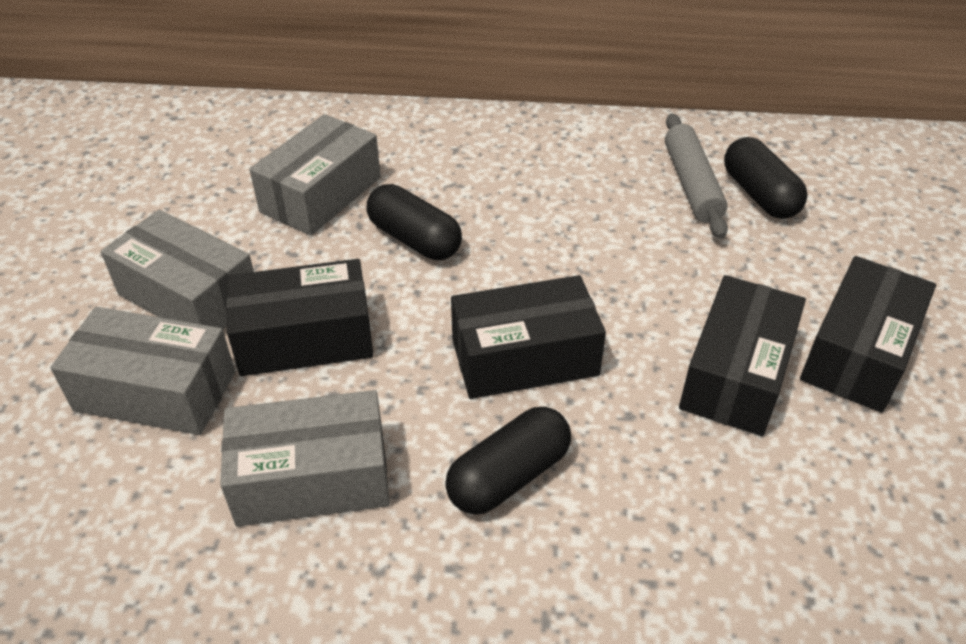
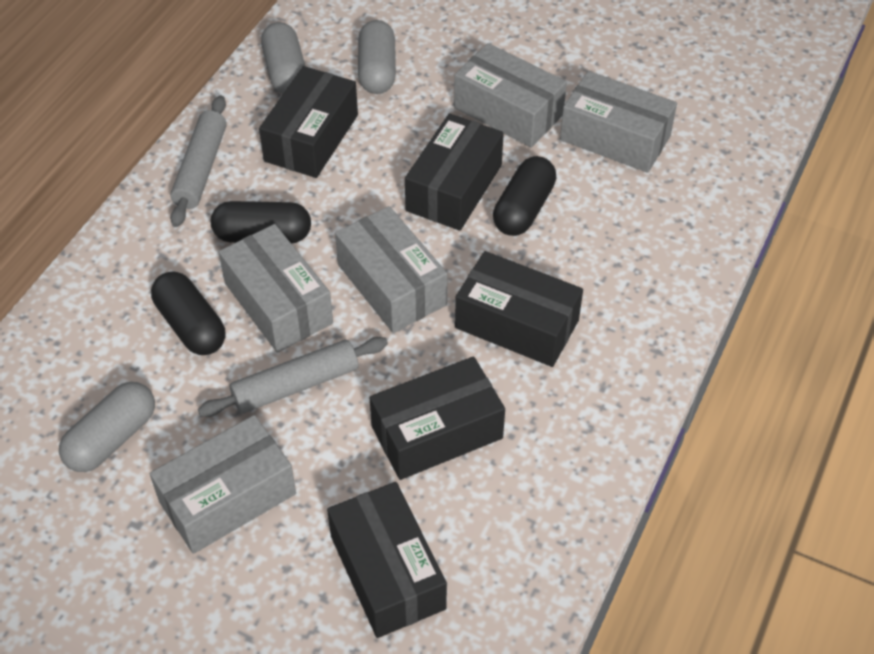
black box: [226,259,374,376] [451,275,606,399] [679,275,806,436] [800,256,936,413] = 4 -> [259,66,358,178] [327,482,447,638] [370,356,505,480] [405,114,504,231] [455,251,583,367] = 5
grey box: [50,307,235,435] [101,210,254,329] [220,390,390,527] [249,114,381,236] = 4 -> [150,415,296,554] [219,224,333,353] [335,206,447,333] [454,43,567,148] [560,71,677,173] = 5
grey capsule: none = 0 -> [59,382,155,472] [261,22,305,94] [358,20,396,94] = 3
grey rolling pin: [665,113,728,239] = 1 -> [170,96,227,227] [198,337,388,417] = 2

